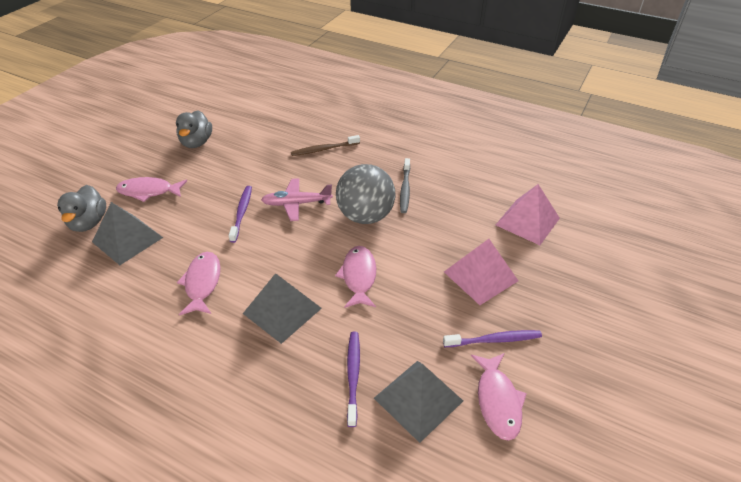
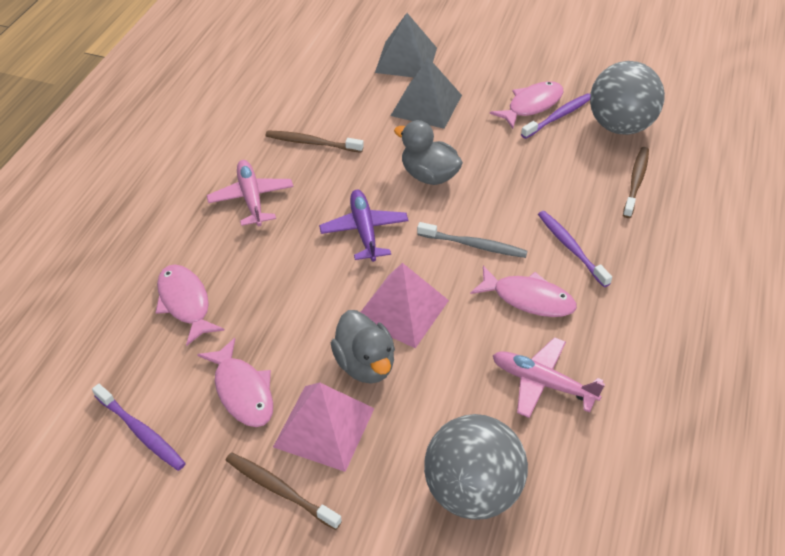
brown toothbrush: [291,135,360,156] = 1 -> [226,452,342,530] [266,130,364,153] [623,147,649,218] = 3
grey ball: [336,164,396,224] = 1 -> [424,414,528,520] [590,61,665,135] = 2
grey pyramid: [92,202,163,265] [243,273,322,344] [374,361,463,443] = 3 -> [375,13,437,78] [390,57,462,129] = 2
pink plane: [261,178,333,221] = 1 -> [207,160,293,226] [493,337,605,418] = 2
purple plane: none = 0 -> [319,190,409,262] = 1

